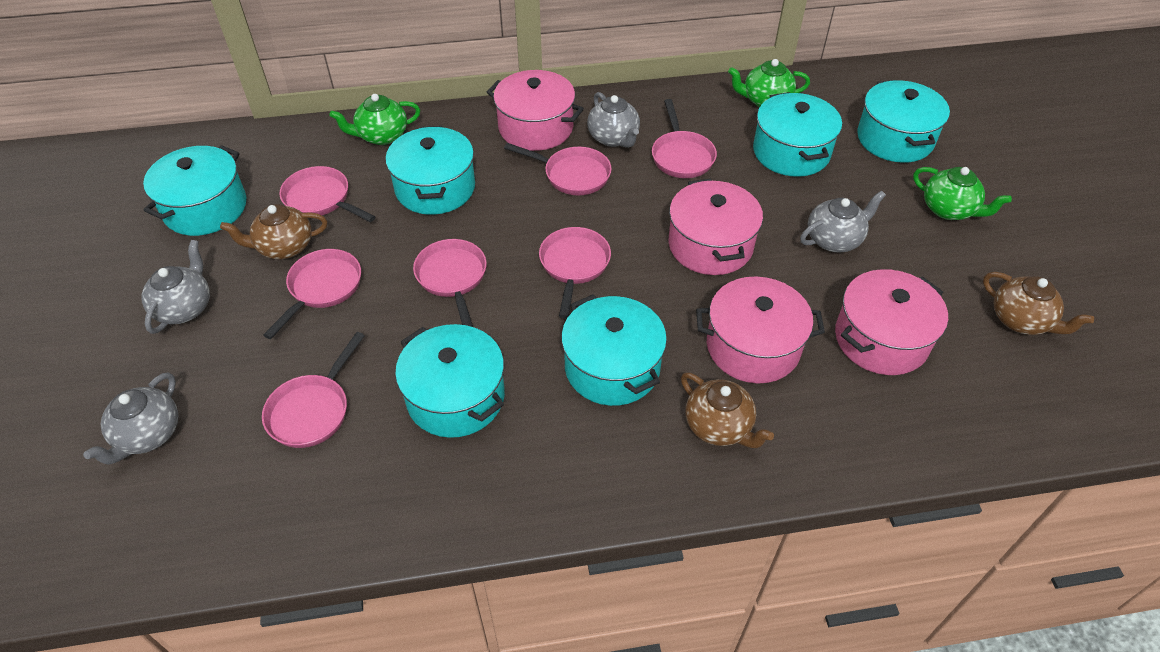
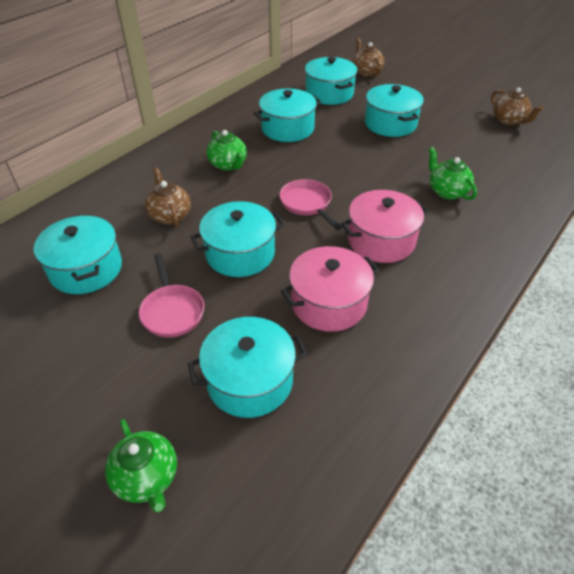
grey teapot: [83,372,178,465] [141,240,210,334] [587,92,640,148] [800,190,886,253] = 4 -> none = 0
pink pan: [262,332,365,448] [263,249,361,339] [279,166,376,222] [413,239,487,327] [504,143,612,195] [539,227,611,319] [652,99,717,178] = 7 -> [139,253,204,338] [279,179,342,231] = 2
pink pot: [487,70,584,151] [668,178,763,275] [696,277,825,383] [835,269,948,375] = 4 -> [281,246,379,332] [341,190,429,263] = 2

